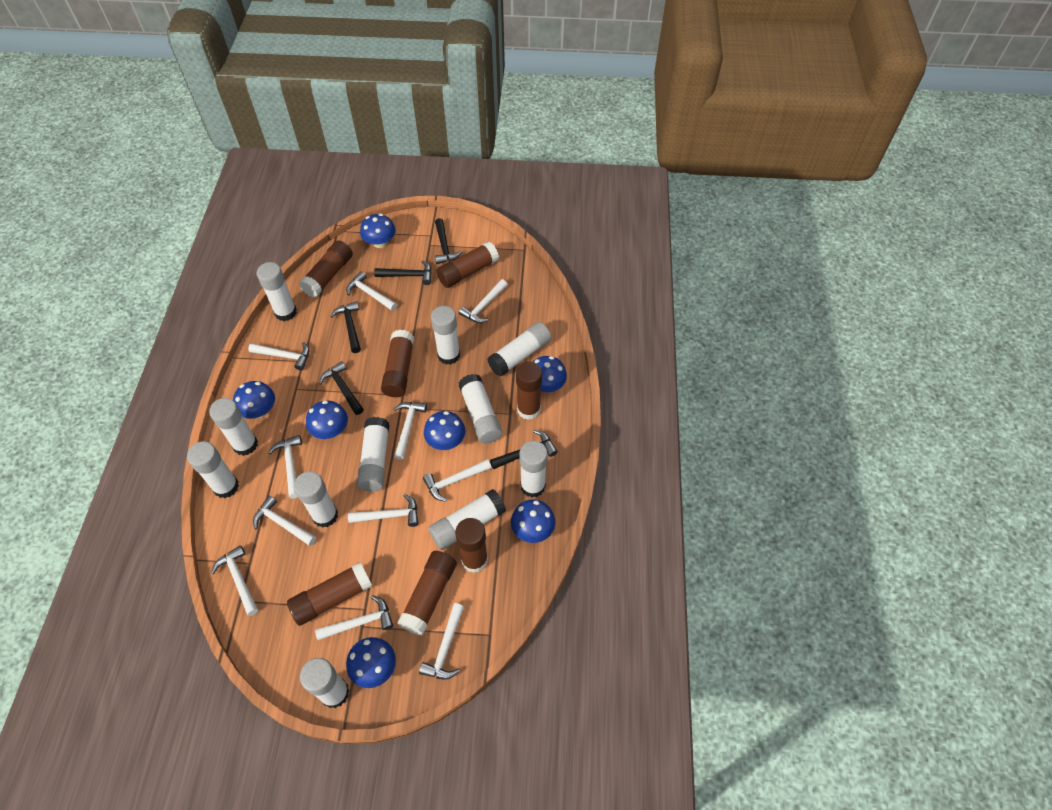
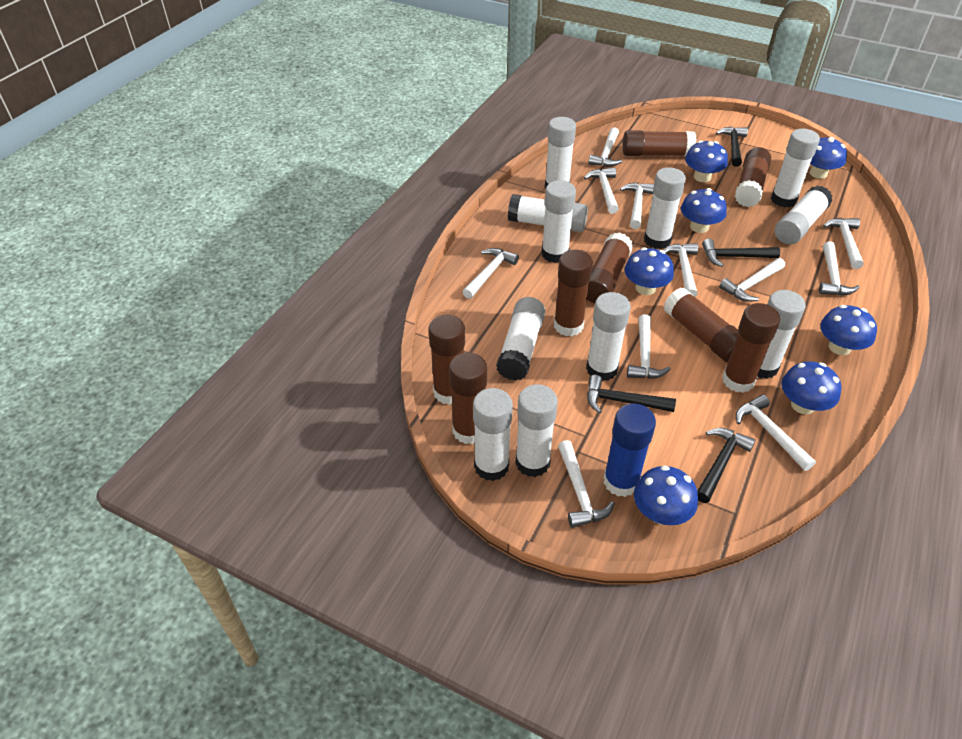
black hammer: [319,361,364,415] [330,301,361,353] [374,260,432,285] [435,218,462,264] [490,430,558,469] = 5 -> [587,375,676,414] [697,428,756,503] [702,239,780,267] [716,127,748,167] = 4
blue glue stick: none = 0 -> [603,403,656,497] = 1
brown glue stick: [287,562,372,626] [299,240,353,298] [381,330,414,397] [398,551,457,635] [436,242,499,288] [455,518,488,573] [516,362,542,420] = 7 -> [428,315,465,405] [449,353,487,444] [554,250,593,336] [587,232,633,303] [623,130,696,156] [664,288,739,363] [722,303,780,393] [735,147,771,207] = 8

